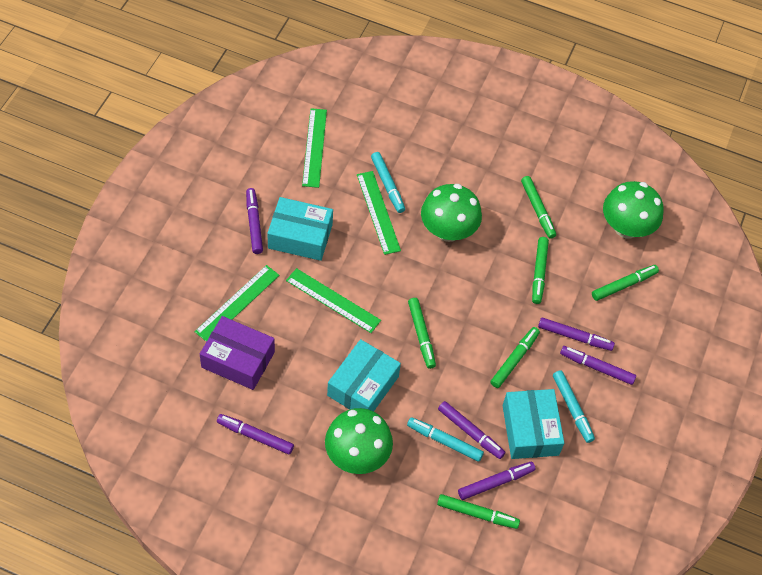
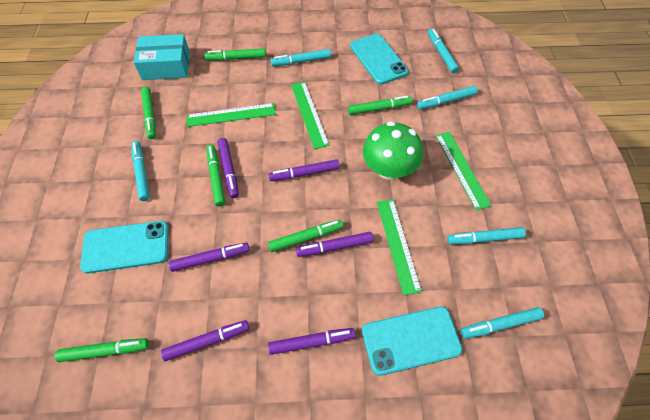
green mushroom: [325,408,393,474] [421,184,482,242] [603,181,663,238] = 3 -> [363,121,423,180] = 1
purple box: [200,316,275,390] = 1 -> none = 0
turquoise box: [267,197,333,261] [327,339,401,411] [503,389,564,459] = 3 -> [134,34,190,80] = 1
turquoise marker: [371,152,405,213] [407,417,484,462] [553,370,595,443] = 3 -> [131,141,150,201] [271,49,331,66] [417,86,478,110] [428,29,459,73] [447,227,526,244] [461,307,544,339] = 6
turquoise phone: none = 0 -> [80,221,168,273] [350,34,409,85] [362,306,463,376] = 3

